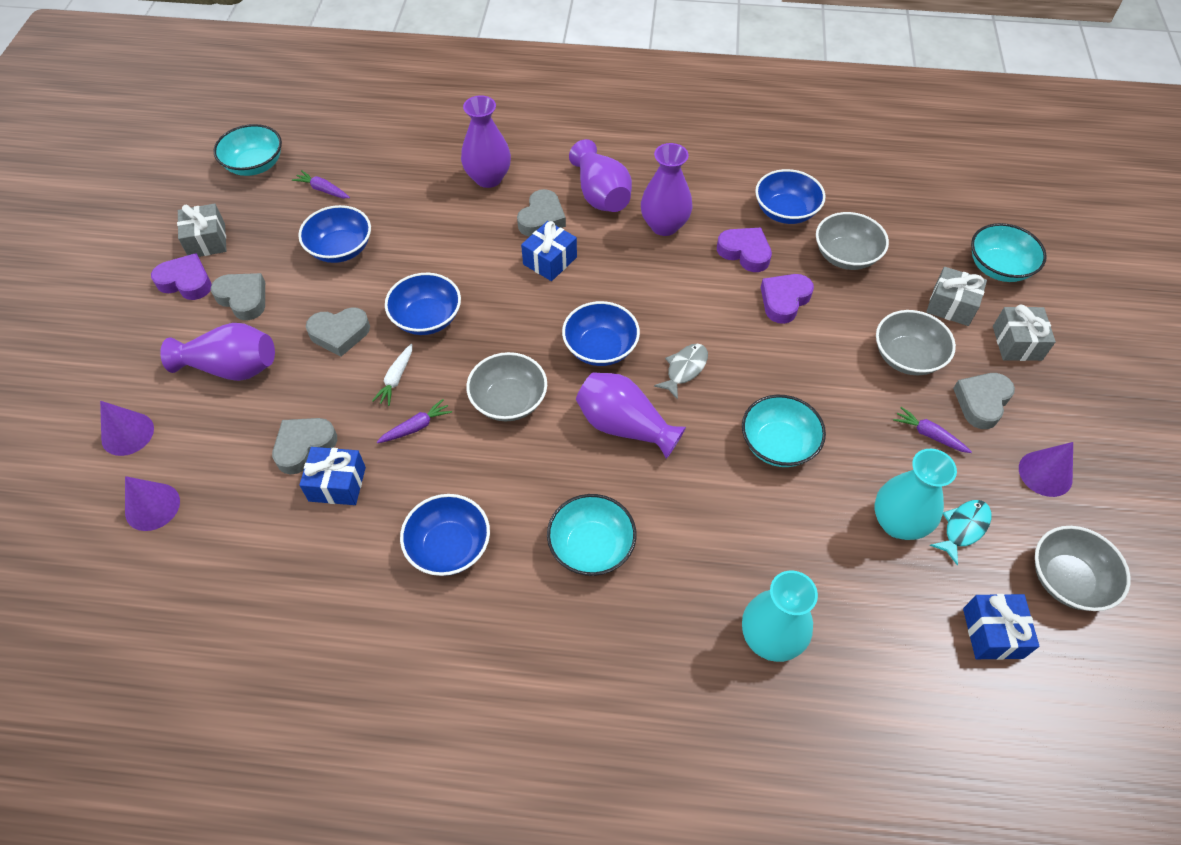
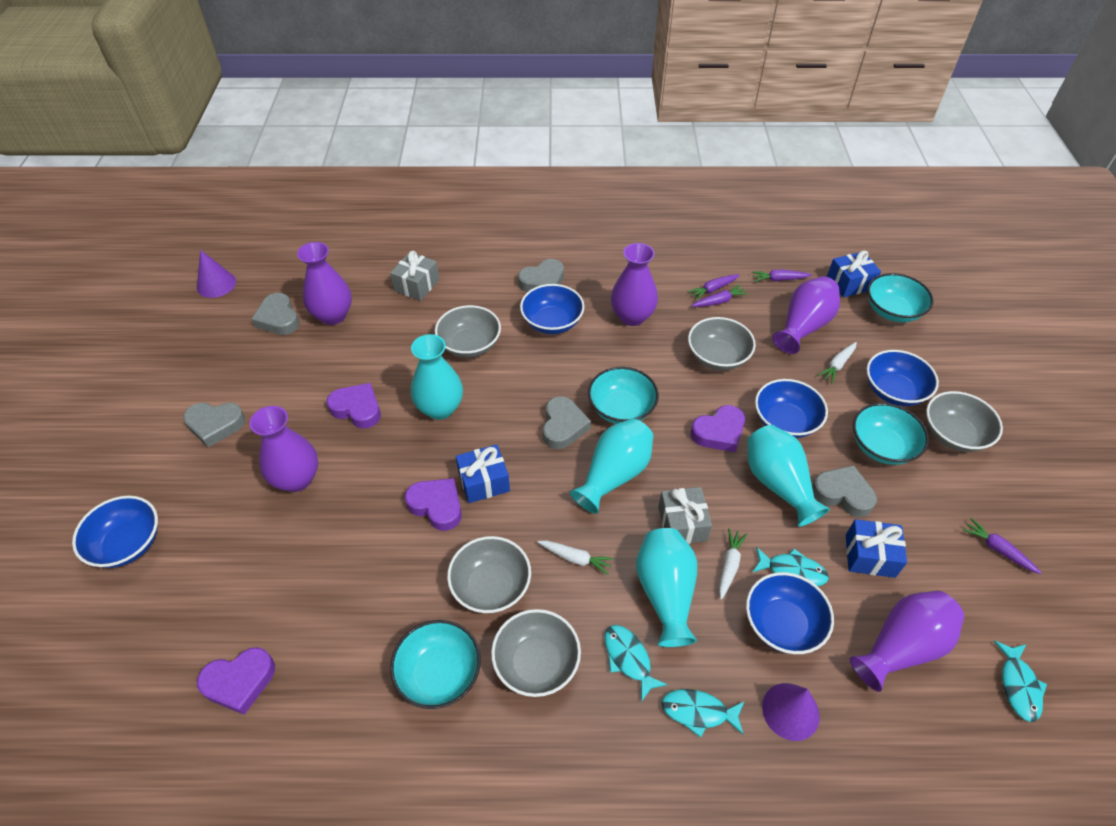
grey bowl: [466,352,547,421] [816,212,889,270] [876,310,956,375] [1035,526,1131,611] = 4 -> [435,305,501,358] [447,536,531,613] [491,609,581,697] [688,317,756,370] [926,391,1003,452] = 5
grey fish: [654,344,708,400] = 1 -> none = 0
grey gift: [177,204,227,257] [926,267,987,326] [993,305,1056,361] = 3 -> [390,251,439,301] [658,487,712,544] = 2
purple carrot: [292,170,350,198] [377,399,452,443] [893,407,972,453] = 3 -> [687,274,740,301] [691,284,748,307] [752,269,812,282] [962,518,1041,574] = 4
purple cone: [100,401,154,456] [125,476,180,531] [1019,442,1073,497] = 3 -> [197,250,236,298] [762,683,820,741] = 2
purple heart: [151,253,212,300] [717,228,772,272] [761,274,814,324] = 3 -> [197,647,275,715] [327,383,381,429] [405,478,462,531] [691,405,745,452] = 4
turquoise fish: [930,500,991,565] = 1 -> [605,625,668,702] [662,689,745,738] [753,547,829,586] [994,640,1047,722] = 4
turquoise vase: [742,571,818,662] [875,449,957,540] = 2 -> [411,334,463,420] [570,418,653,514] [636,528,697,647] [747,425,830,527] = 4
white carrot: [372,344,412,406] = 1 -> [537,540,614,575] [719,529,747,600] [818,342,857,383] = 3

